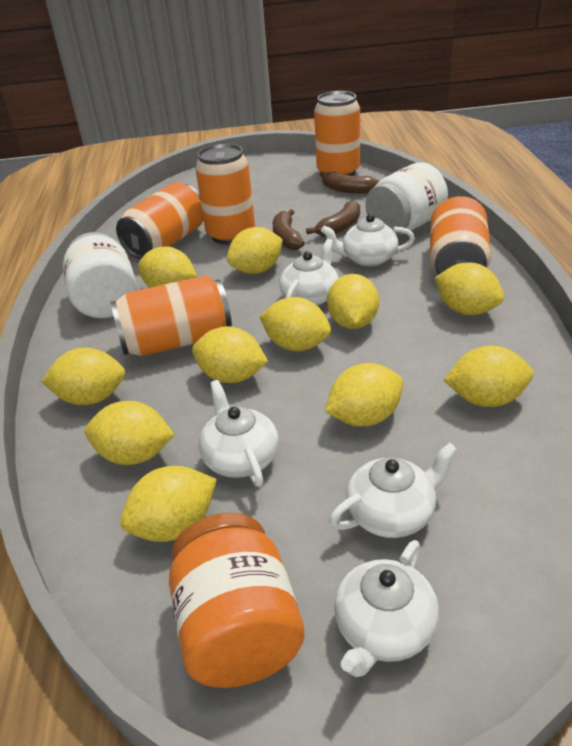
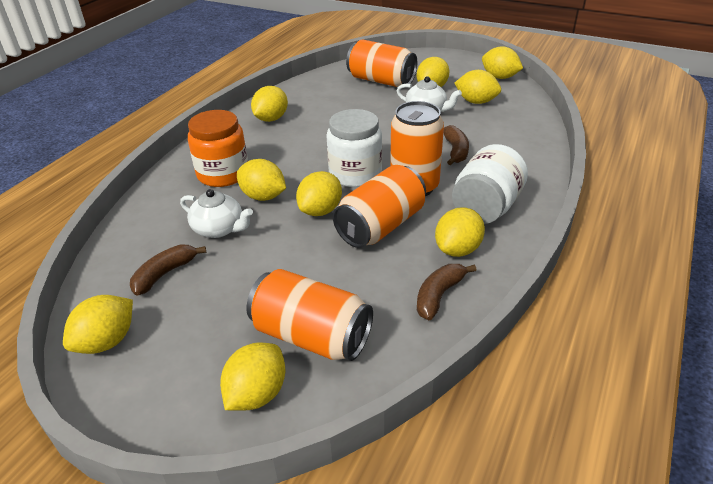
orange can: [111,275,232,356] [116,182,203,259] [195,144,255,244] [314,91,360,176] [430,196,491,276] = 5 -> [247,269,373,361] [333,165,426,248] [346,39,417,87] [390,101,444,196] = 4
white teapot: [199,380,279,487] [279,239,339,306] [321,214,415,267] [329,443,458,538] [334,540,439,677] = 5 -> [180,189,253,238] [397,76,462,112] = 2
yellow lemon: [41,348,125,405] [85,401,175,465] [120,466,217,542] [138,246,197,287] [192,326,268,383] [227,227,283,274] [259,297,331,351] [325,363,403,427] [327,274,379,329] [435,262,504,315] [444,346,534,407] = 11 -> [63,295,133,354] [220,343,286,411] [237,159,286,201] [251,86,288,122] [296,171,342,216] [417,57,449,87] [435,207,485,257] [455,70,501,104] [482,46,523,79] = 9

